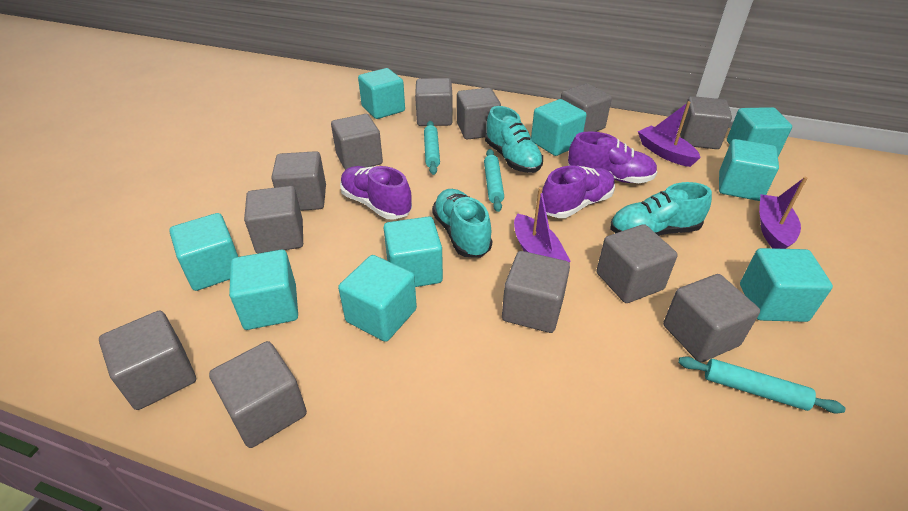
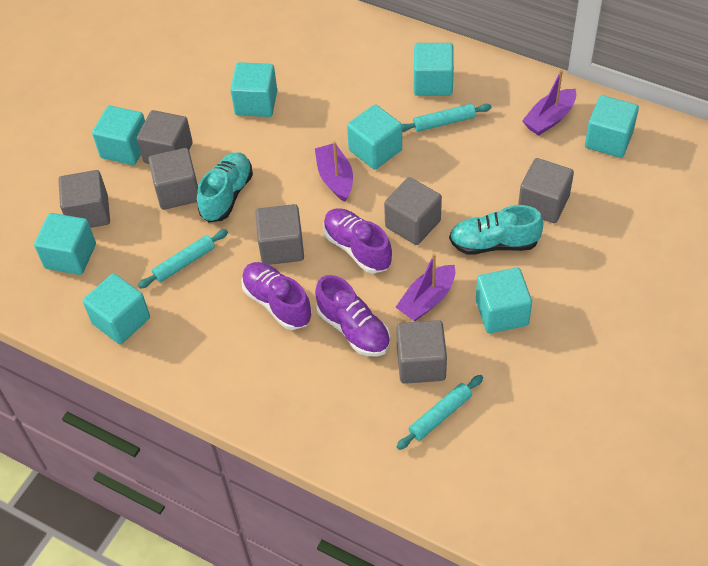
grey cube: [99,311,196,410] [209,341,307,448] [244,186,303,254] [271,151,326,211] [331,114,383,170] [415,78,452,126] [457,88,501,140] [502,251,570,333] [561,83,612,132] [596,224,678,303] [663,274,760,362] [679,96,732,149] = 12 -> [58,170,110,228] [137,110,193,164] [148,148,198,210] [255,204,304,265] [384,177,442,245] [396,320,447,384] [518,158,574,223] = 7
turquoise cube: [169,213,238,291] [229,250,298,330] [338,255,417,342] [358,68,405,119] [384,216,443,287] [531,99,587,156] [719,139,779,201] [727,107,792,157] [740,248,833,322] = 9 -> [34,213,96,275] [83,273,150,344] [92,106,145,165] [230,62,277,117] [347,104,402,170] [414,43,454,96] [476,268,532,333] [585,95,639,158] = 8
turquoise shoe: [432,189,492,258] [485,106,543,173] [610,182,712,236] = 3 -> [197,152,253,222] [449,205,544,254] = 2

